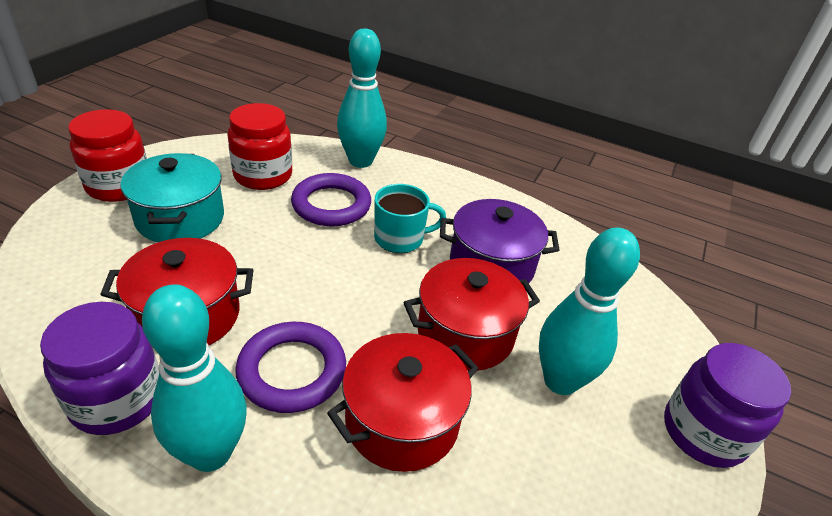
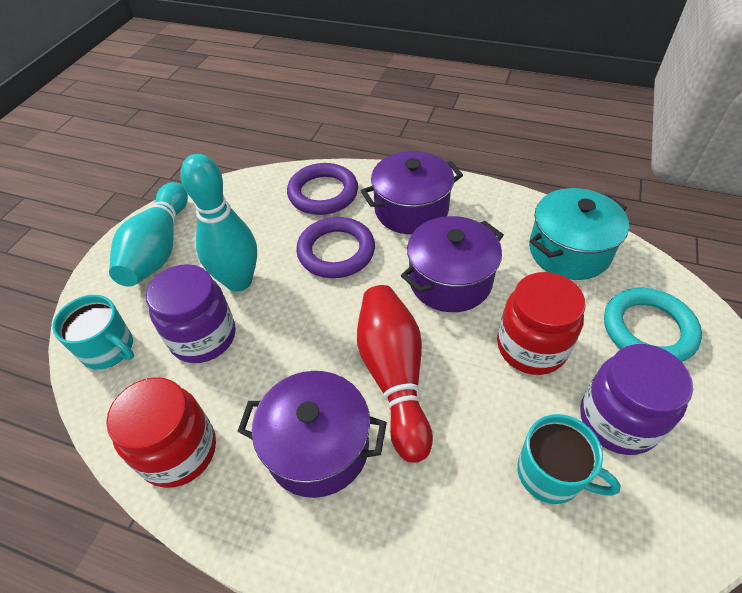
purple pot: [440,199,559,283] = 1 -> [237,371,387,498] [361,151,463,235] [401,216,504,312] = 3
red bowling pin: none = 0 -> [357,285,433,463] = 1
red pot: [100,238,254,345] [327,333,479,472] [403,258,540,371] = 3 -> none = 0
turquoise bowling pin: [142,284,247,472] [337,28,387,168] [539,228,640,395] = 3 -> [109,182,188,287] [181,154,257,292] = 2
turquoise mug: [374,184,446,253] = 1 -> [52,295,134,369] [517,414,621,504] = 2
turquoise ring: none = 0 -> [604,288,702,362] = 1

